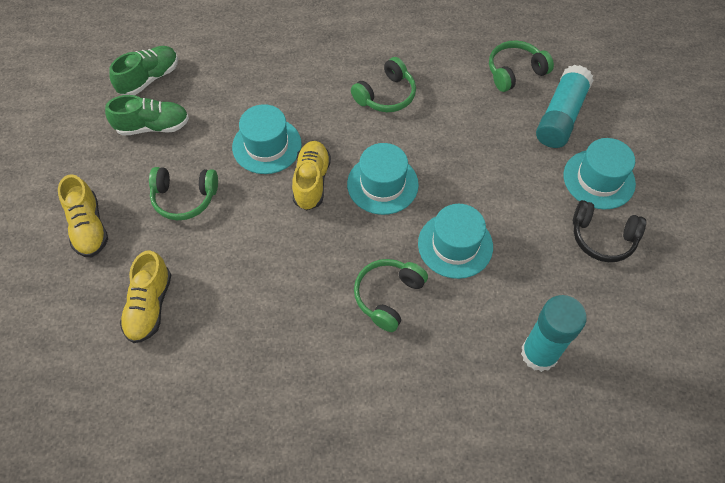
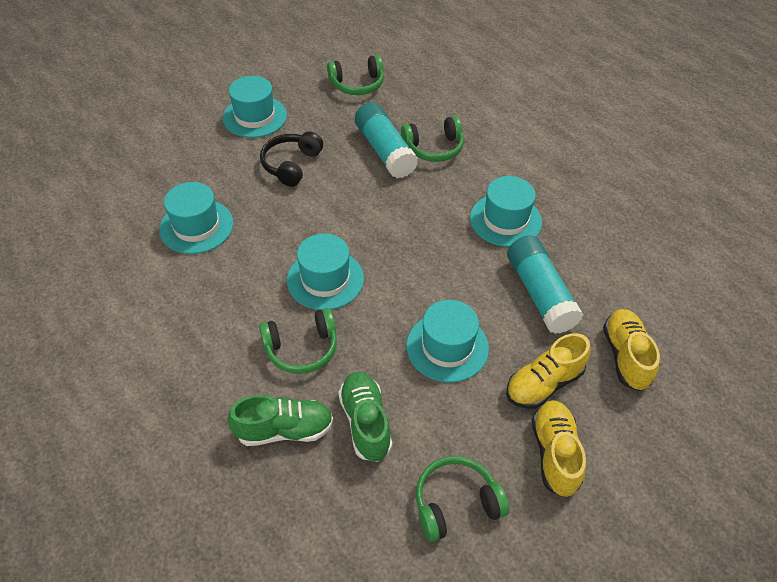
turquoise hat: [232,104,302,174] [347,143,419,215] [418,204,493,279] [564,138,636,210] = 4 -> [159,182,233,254] [223,76,287,138] [287,234,364,310] [406,300,489,382] [470,176,542,247] = 5

